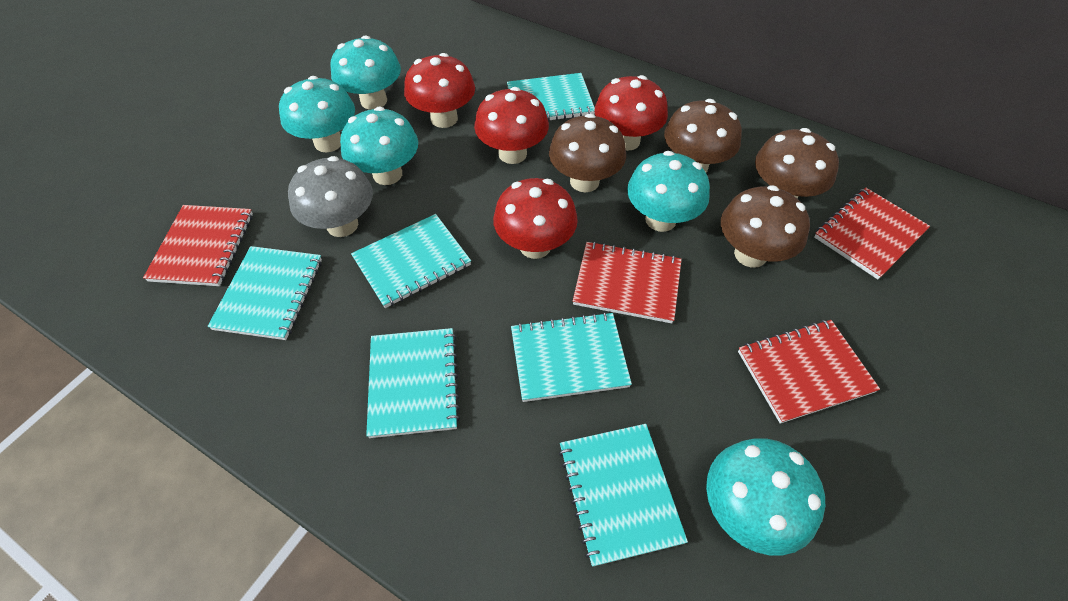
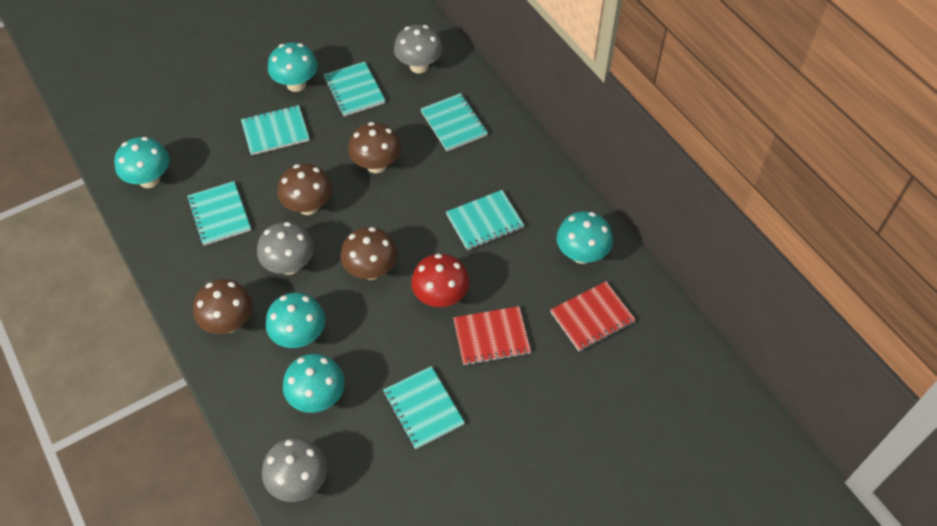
grey mushroom: [288,156,373,237] = 1 -> [257,222,314,275] [262,438,327,502] [394,25,443,74] = 3
red mushroom: [404,53,475,128] [474,87,549,164] [493,178,578,259] [594,75,668,151] = 4 -> [411,254,469,307] = 1
red notebook: [143,205,253,286] [573,241,682,323] [738,320,880,424] [814,188,930,279] = 4 -> [453,306,531,366] [551,281,636,351] = 2

